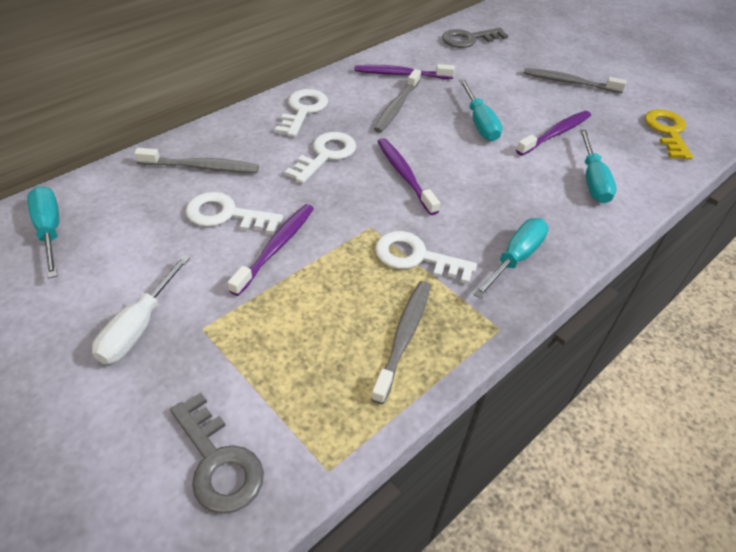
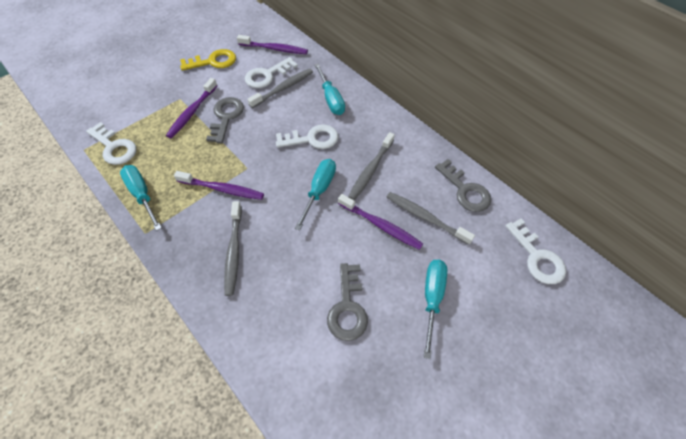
grey key: [170,393,264,514] [442,28,508,48] = 2 -> [206,97,244,143] [327,263,368,341] [435,159,491,212] = 3
white screwdriver: [92,255,190,364] = 1 -> none = 0

